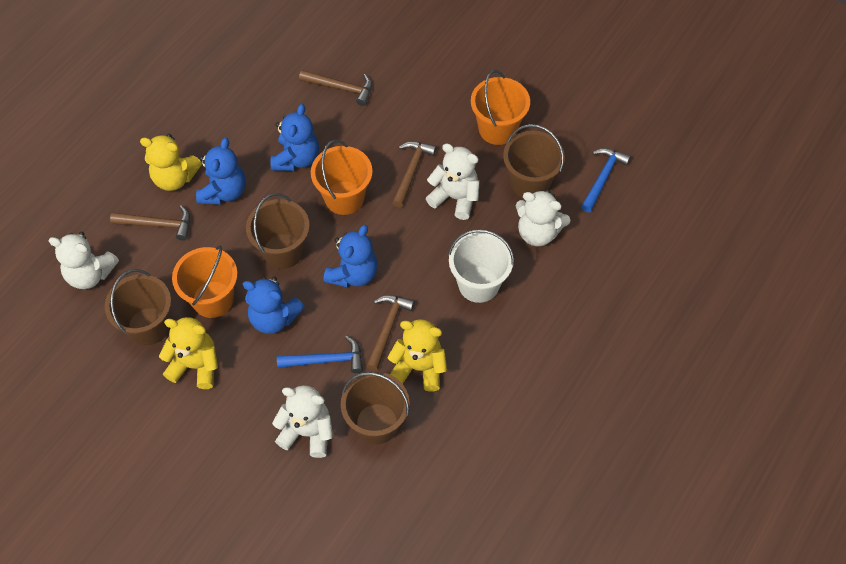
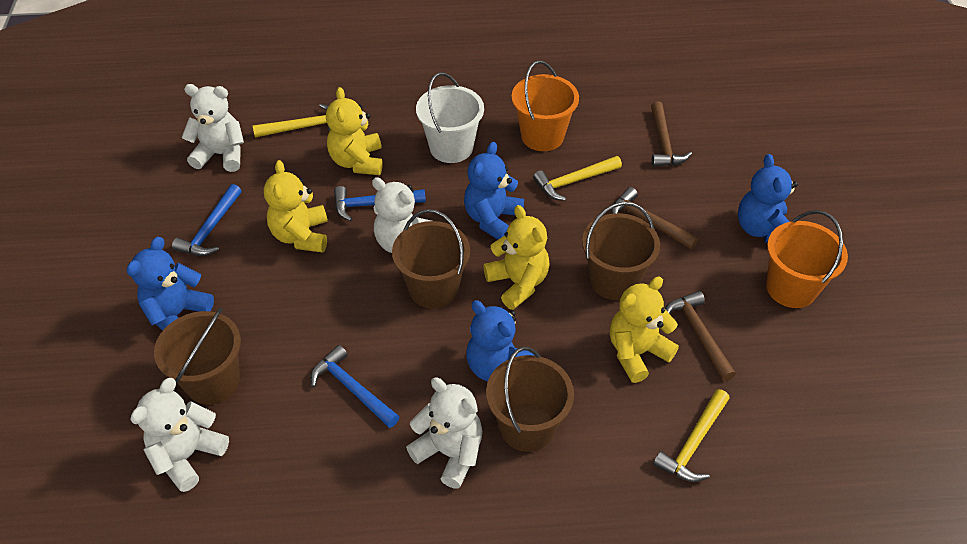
blue hammer: [277,335,363,373] [581,148,631,212] = 2 -> [172,184,242,256] [311,345,400,428] [334,186,426,221] = 3
brown hammer: [110,205,190,241] [299,70,372,106] [366,295,415,371] [392,141,437,208] = 4 -> [611,187,698,249] [651,101,692,167] [665,291,736,381] = 3
orange bucket: [172,246,238,318] [311,140,373,215] [471,70,530,145] = 3 -> [512,60,579,151] [766,210,848,308] = 2
yellow hammer: none = 0 -> [253,104,330,137] [533,156,622,201] [653,389,730,482] = 3
yellow teddy bear: [140,134,202,191] [159,317,218,389] [387,319,447,392] = 3 -> [264,160,328,253] [326,87,383,175] [483,205,550,310] [610,277,679,383] = 4

